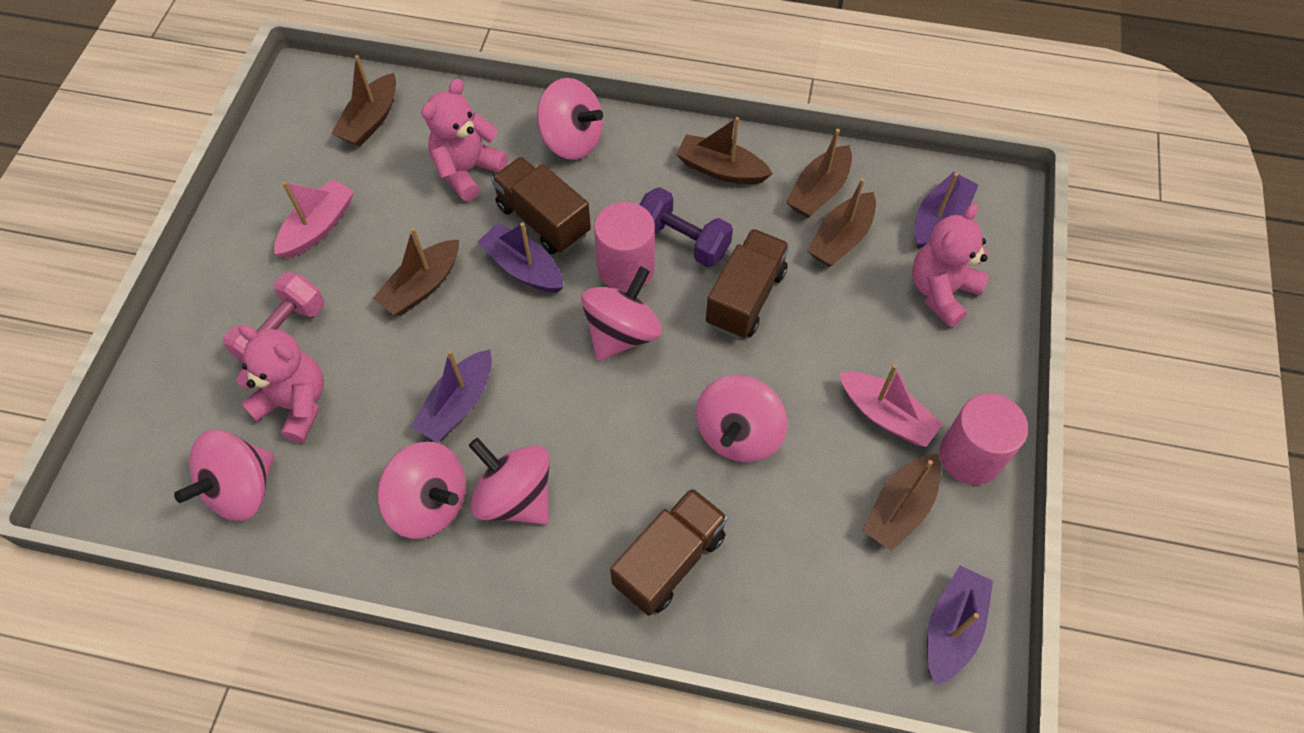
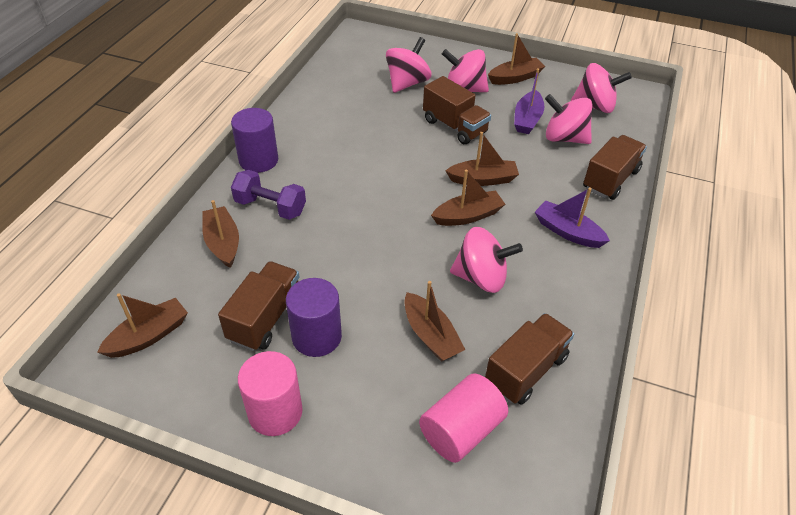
brown truck: [491,157,591,254] [610,488,728,616] [706,229,790,339] = 3 -> [218,261,300,351] [423,76,491,144] [485,313,574,405] [583,135,647,200] = 4
pink boat: [274,179,354,258] [839,364,943,447] = 2 -> none = 0
pink dumbbell: [223,272,324,363] = 1 -> none = 0
pink spinning top: [174,430,274,521] [378,441,466,539] [469,438,550,525] [537,78,603,160] [581,266,662,361] [696,375,787,462] = 6 -> [386,37,431,93] [442,49,489,92] [450,227,523,293] [545,94,593,144] [571,63,632,113] = 5
pink teddy bear: [236,325,324,443] [421,79,508,201] [912,204,989,328] = 3 -> none = 0
purple boat: [411,349,492,442] [477,222,564,293] [914,172,979,249] [927,566,993,686] = 4 -> [514,68,545,134] [535,188,610,248] = 2
purple cylinder: none = 0 -> [231,108,278,173] [286,278,342,357] = 2

